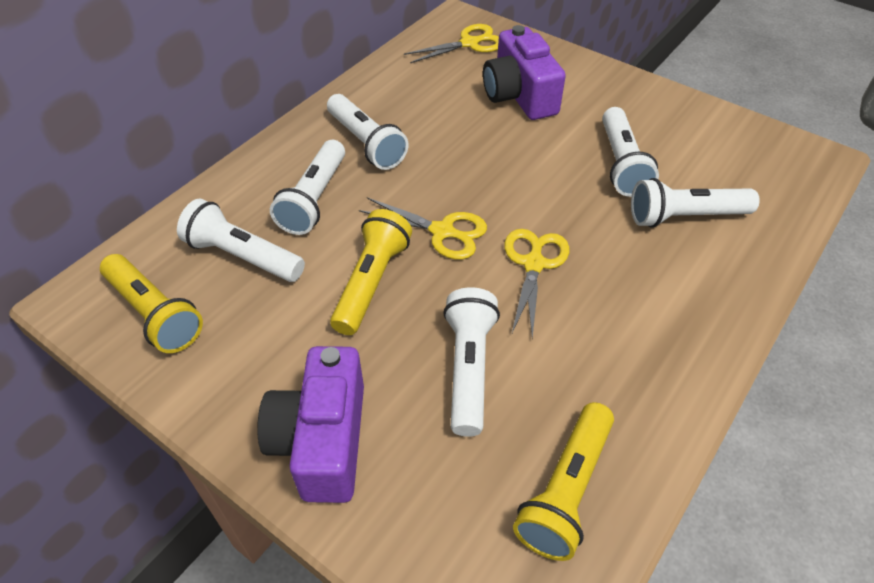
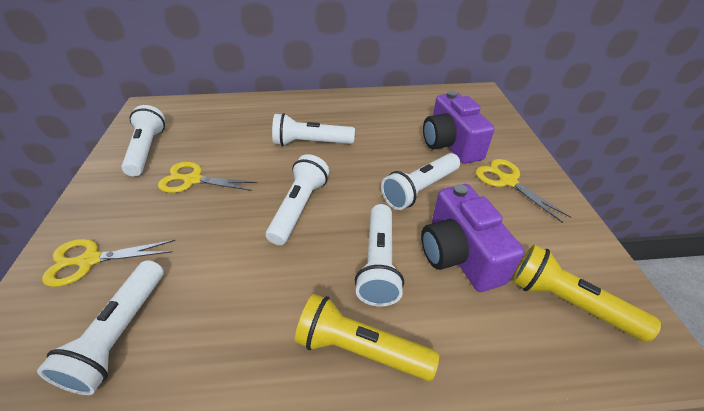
yellow flashlight: [100,254,203,353] [330,209,412,335] [513,402,614,561] = 3 -> [295,294,439,381] [513,244,661,342] = 2

